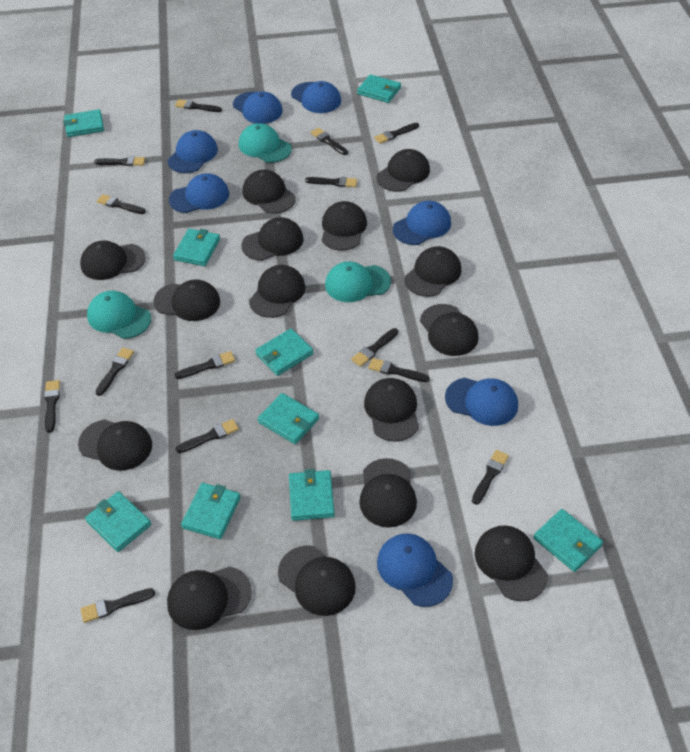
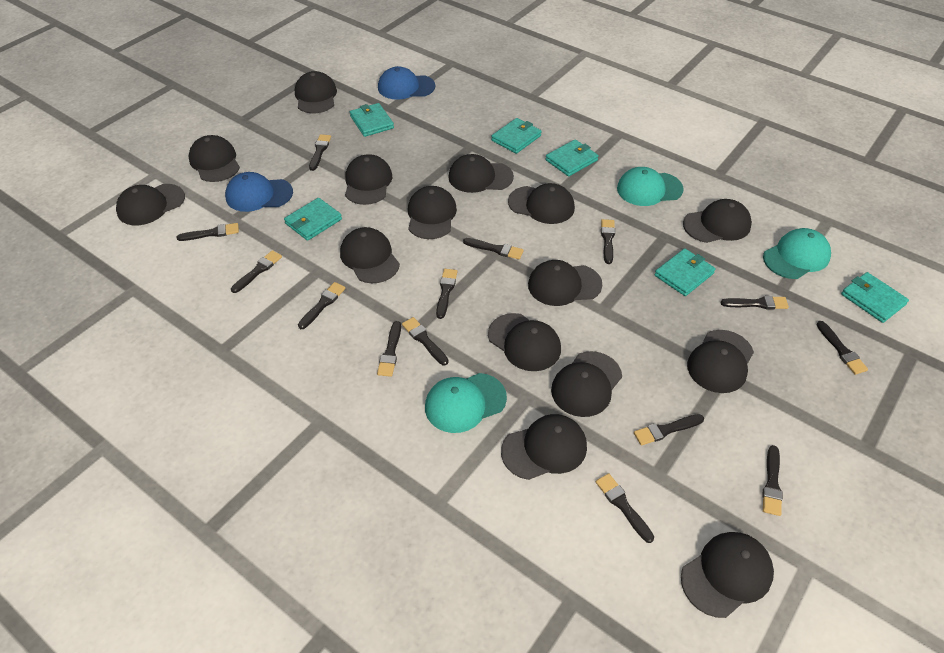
blue cap: [167,130,218,173] [169,173,229,213] [233,91,283,124] [291,81,341,113] [377,533,453,607] [393,201,451,245] [445,378,518,426] = 7 -> [225,172,293,212] [378,66,435,100] = 2
turquoise wallet: [63,109,104,137] [85,491,151,552] [173,229,220,266] [181,483,241,539] [255,329,313,376] [258,393,319,444] [289,469,335,521] [357,74,401,103] [533,509,603,572] = 9 -> [284,198,342,241] [350,103,394,137] [491,118,542,154] [546,139,598,176] [655,248,716,296] [841,272,909,323] = 6

